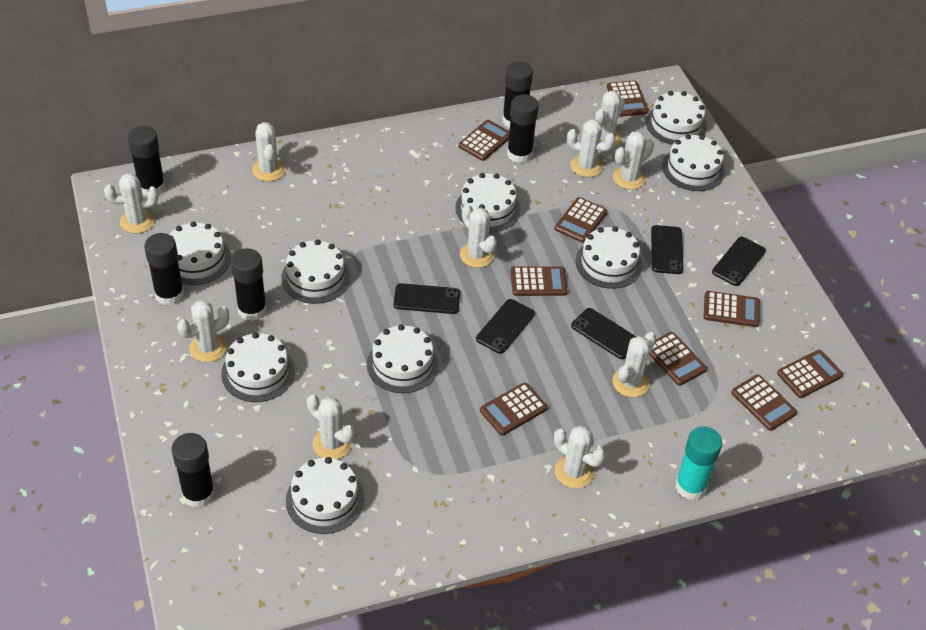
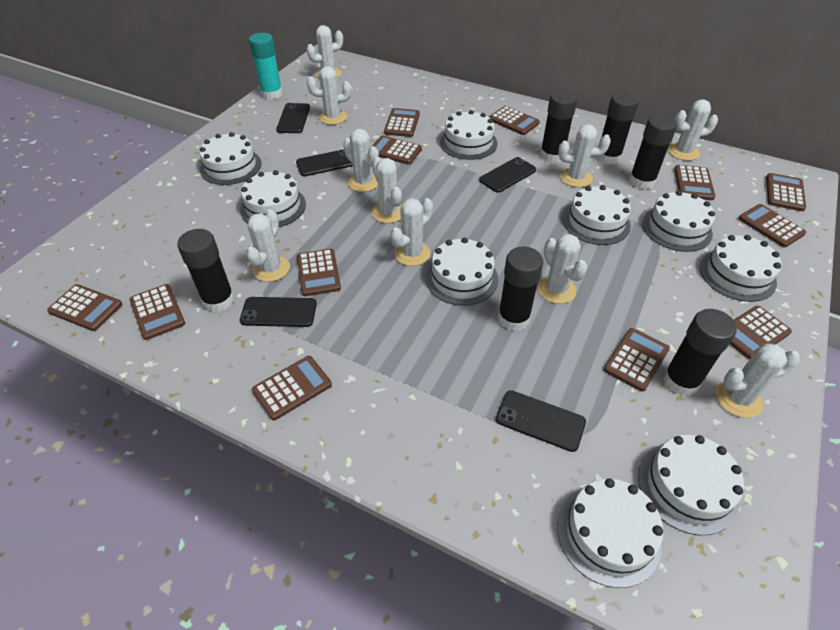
brown calculator: [459,120,509,161] [480,383,547,435] [511,266,567,296] [555,197,607,243] [607,80,649,117] [649,332,707,386] [704,291,760,327] [731,374,797,431] [777,350,843,398] = 9 -> [47,284,122,331] [130,284,185,340] [252,356,332,420] [297,249,341,296] [371,136,422,165] [384,108,420,137] [489,106,540,135] [604,328,670,392] [674,165,715,200] [730,306,792,360] [739,204,806,247] [766,173,806,211] = 12

